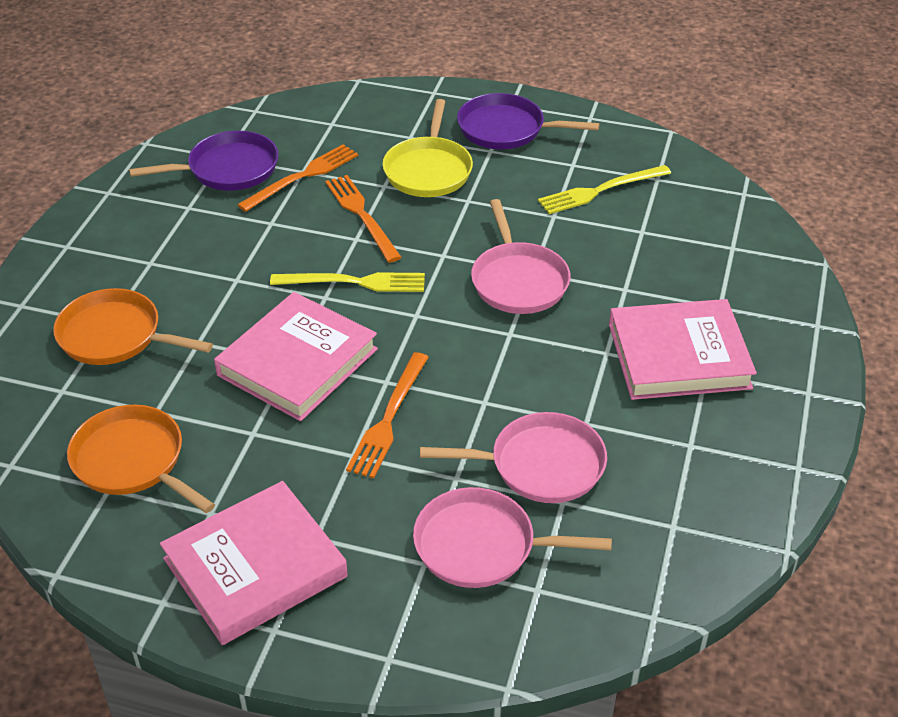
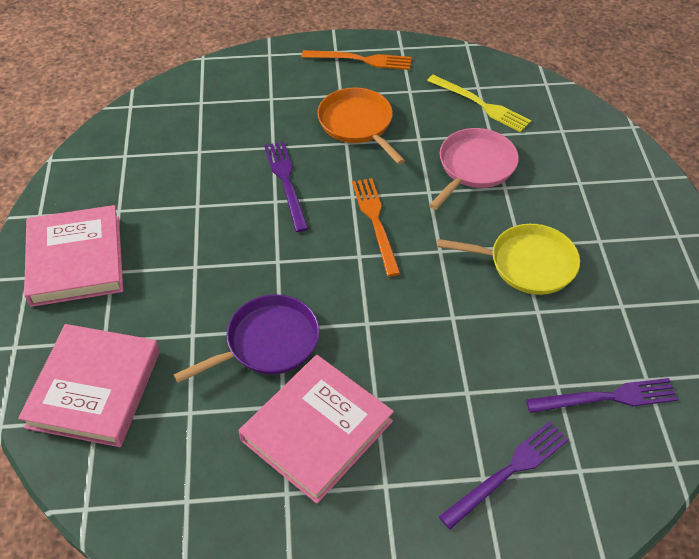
orange fork: [237,144,358,212] [325,175,402,263] [346,352,429,478] = 3 -> [302,50,411,70] [352,178,401,277] = 2
orange pan: [53,288,213,365] [67,405,215,513] = 2 -> [317,88,405,164] = 1
pink pan: [413,487,612,588] [420,412,607,503] [471,199,571,314] = 3 -> [429,128,519,210] = 1
purple fork: none = 0 -> [264,141,309,232] [439,421,569,530] [526,378,678,413] = 3
purple pan: [129,131,278,191] [457,93,599,149] = 2 -> [174,294,320,383] = 1
yellow fork: [270,272,425,292] [538,165,671,214] = 2 -> [427,75,531,132] = 1

